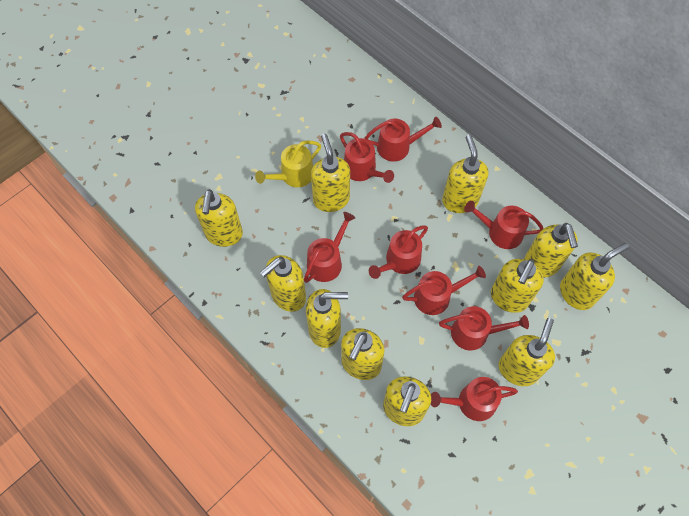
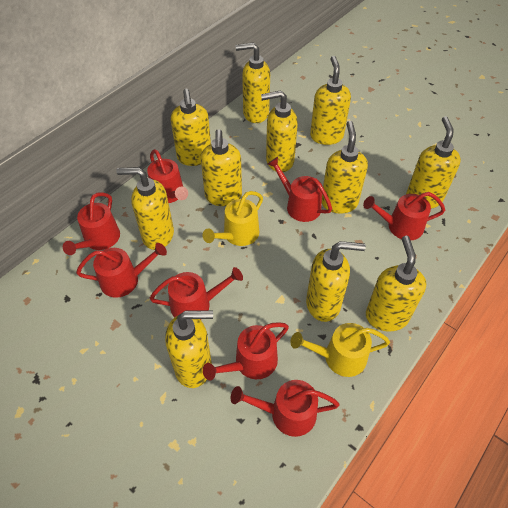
yellow watering can: [255,140,321,187] = 1 -> [203,191,263,246] [290,323,390,377] = 2

